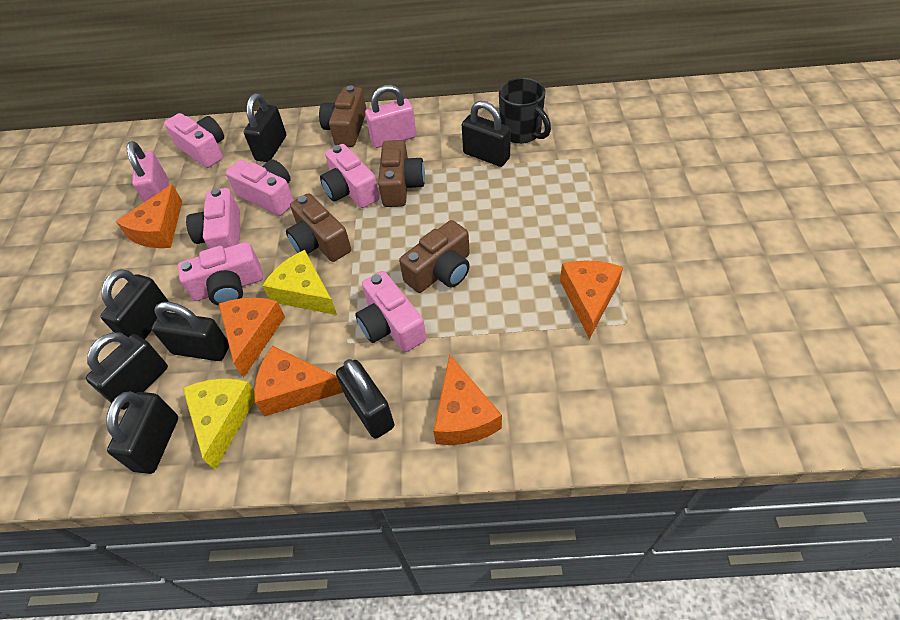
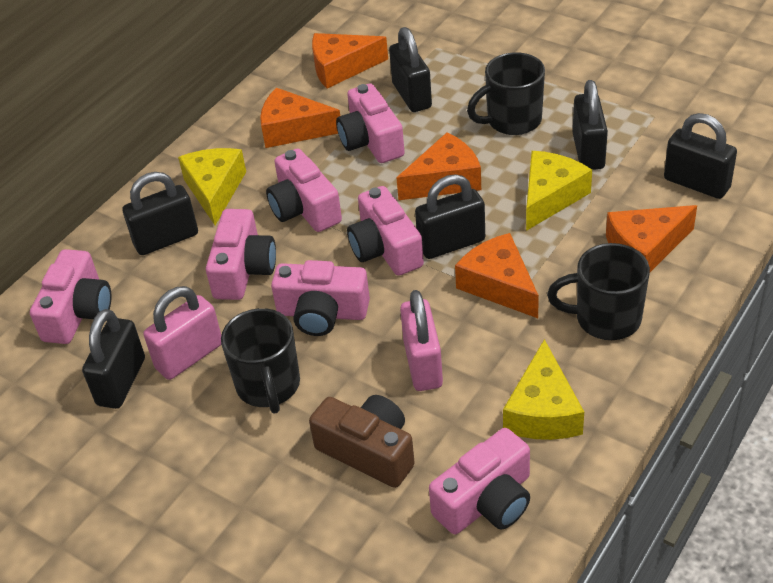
black mug: [499,78,551,144] = 1 -> [221,308,300,414] [467,52,545,135] [547,243,650,340] = 3
black padlock: [86,332,168,410] [101,269,169,340] [106,392,178,474] [151,302,229,361] [244,93,286,162] [336,359,395,439] [462,101,511,167] = 7 -> [82,309,145,409] [123,172,198,255] [389,27,432,112] [415,174,485,259] [573,80,608,170] [664,113,737,199] = 6
brown camera: [286,193,351,262] [319,85,366,147] [378,140,425,207] [399,220,470,293] = 4 -> [309,395,415,488] = 1
pink camera: [164,113,224,168] [178,242,263,306] [186,188,240,249] [226,160,294,216] [320,144,380,208] [355,271,426,352] = 6 -> [30,249,111,344] [206,209,276,300] [266,148,342,232] [271,260,370,336] [336,84,405,163] [347,186,424,276] [429,428,530,534] = 7
yellow cheese: [183,378,255,470] [262,250,337,315] = 2 -> [178,148,246,225] [503,339,584,440] [526,151,592,231] = 3

